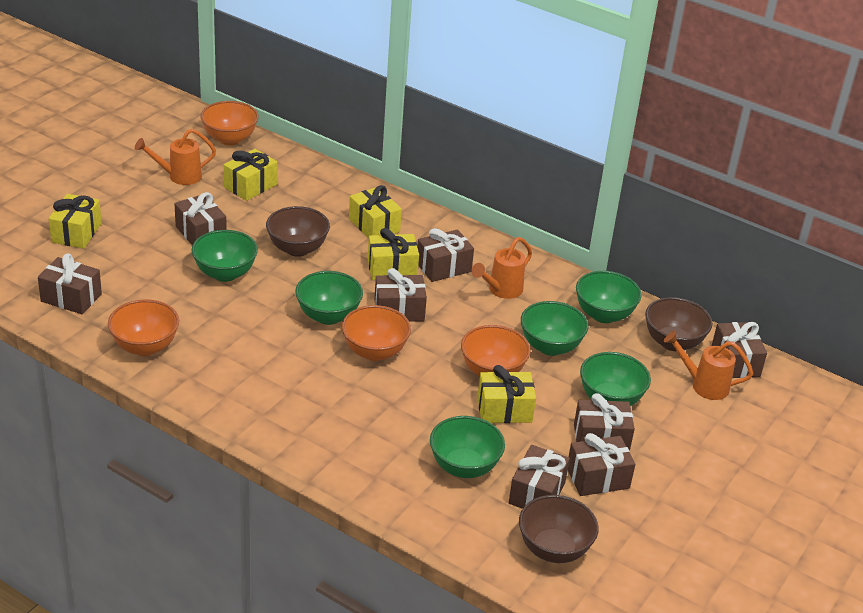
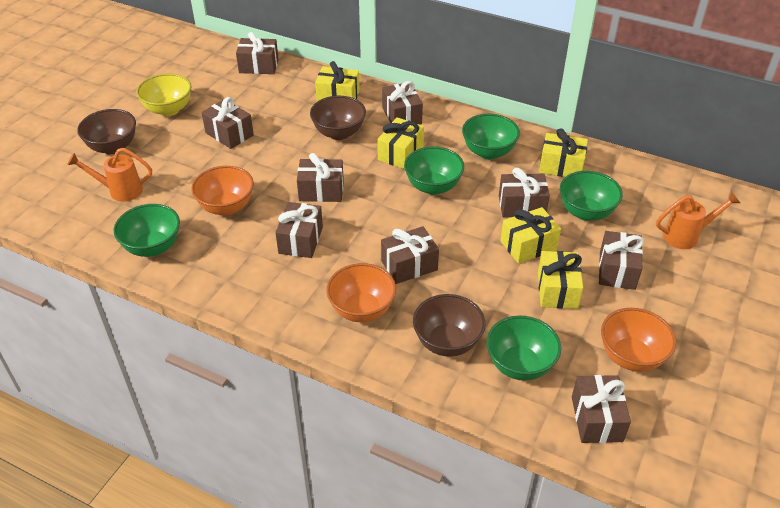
brown gift: [38,254,102,314] [174,192,227,245] [374,268,427,322] [417,228,474,282] [509,445,570,509] [568,433,635,496] [574,393,635,451] [712,322,767,378] = 8 -> [201,97,254,149] [236,32,278,74] [275,202,323,258] [297,153,344,202] [381,226,439,284] [382,81,423,124] [499,168,550,217] [572,375,631,443] [599,231,644,290] = 9
green bowl: [192,230,258,282] [295,271,363,325] [430,416,505,478] [521,301,588,356] [576,271,642,323] [580,352,651,406] = 6 -> [114,204,180,257] [404,146,464,195] [462,114,520,159] [487,316,561,381] [560,171,623,221] = 5
orange bowl: [108,300,179,356] [200,101,259,145] [342,305,411,361] [461,325,531,377] = 4 -> [191,166,254,215] [326,263,396,322] [601,308,676,372] = 3
orange watering can: [135,129,216,185] [471,237,532,299] [664,331,753,400] = 3 -> [67,148,152,202] [656,192,740,249] = 2
yellow bowl: none = 0 -> [136,73,192,116] = 1

